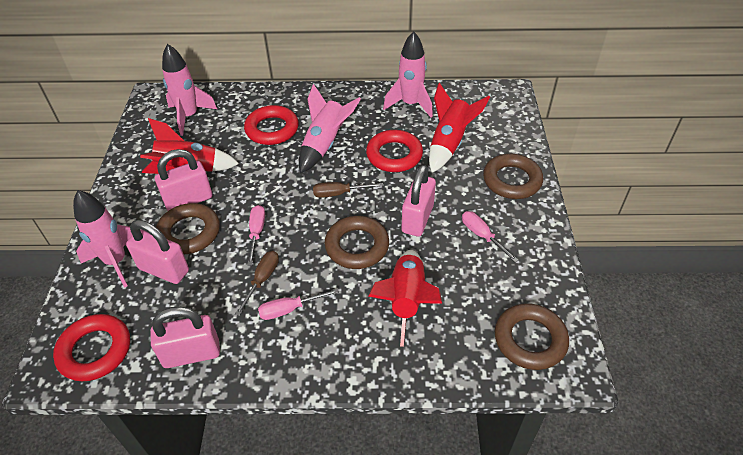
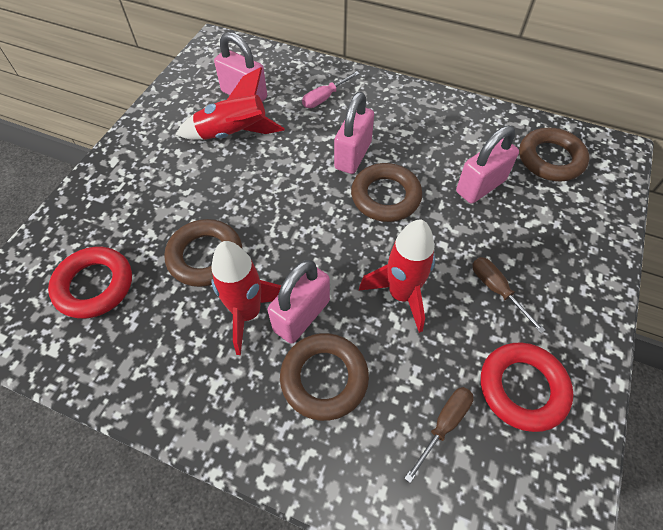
pink rocket: [73,190,132,288] [162,44,217,136] [299,84,361,174] [383,31,433,117] = 4 -> none = 0
pink screwdriver: [247,205,265,266] [258,288,339,320] [462,211,519,262] = 3 -> [302,71,360,108] = 1
red ring: [53,314,130,381] [244,105,299,145] [366,130,423,172] = 3 -> [48,247,132,319] [481,342,573,432] = 2

